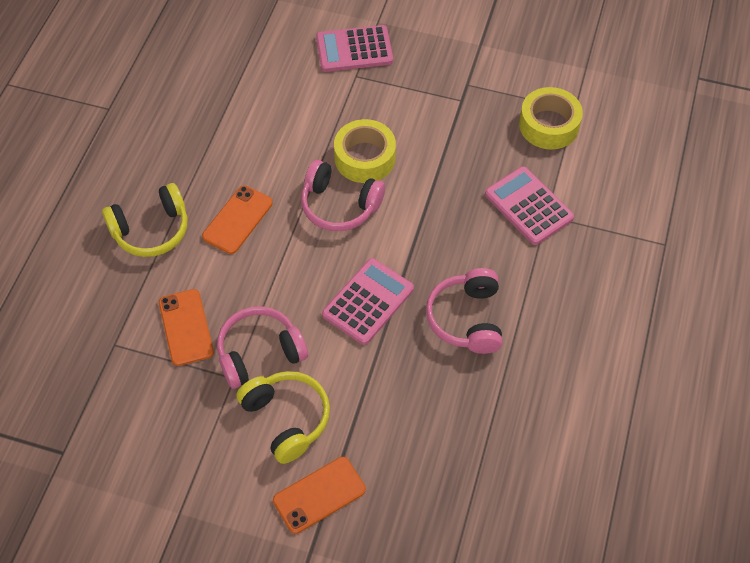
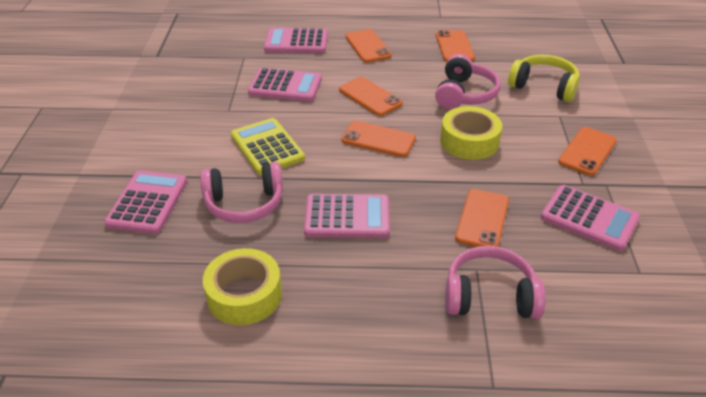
orange phone: [159,289,214,366] [202,185,273,254] [273,457,366,534] = 3 -> [339,77,403,116] [342,121,416,157] [346,29,392,63] [436,30,475,62] [455,189,509,247] [558,127,617,176] = 6
pink calculator: [316,25,393,72] [322,258,414,345] [485,166,574,245] = 3 -> [104,170,187,234] [248,68,322,102] [264,28,328,53] [304,194,390,238] [541,185,640,251] = 5
yellow calculator: none = 0 -> [231,118,305,175] = 1
yellow headphones: [102,183,187,257] [236,371,330,464] = 2 -> [508,55,580,102] = 1

